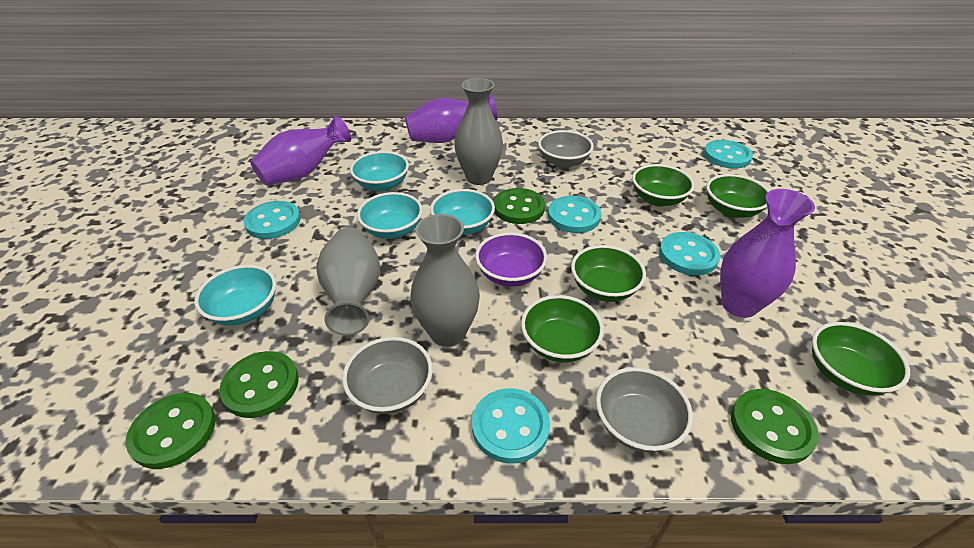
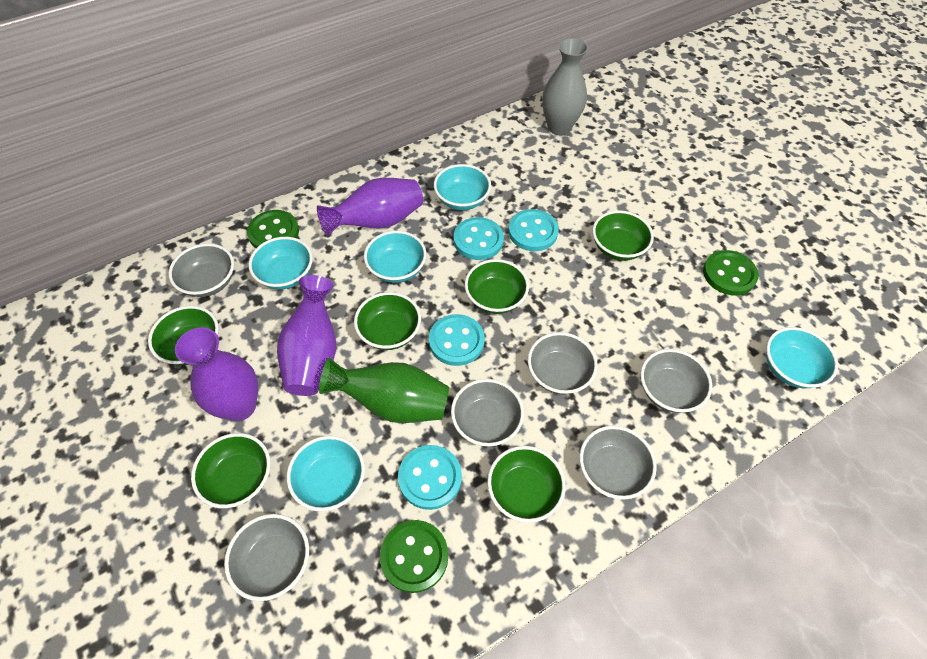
green bowl: [521,295,604,362] [571,245,646,302] [632,164,695,206] [706,174,769,218] [812,322,910,396] = 5 -> [148,306,219,365] [191,433,270,508] [354,292,421,350] [465,259,529,314] [487,446,566,523] [592,210,654,261] = 6
green button: [126,393,216,469] [219,351,299,418] [494,188,545,224] [731,389,819,464] = 4 -> [247,210,299,248] [380,520,448,593] [703,250,758,296] = 3
green vase: none = 0 -> [319,358,450,423] = 1
grey bowl: [342,337,433,414] [538,130,594,168] [596,367,693,453] = 3 -> [169,243,234,297] [224,514,309,601] [451,379,524,446] [528,332,598,394] [579,426,657,500] [640,349,712,413] = 6
grey vase: [316,228,380,335] [410,214,480,347] [454,78,503,185] = 3 -> [542,38,588,135] = 1
purple bowl: [475,232,547,287] = 1 -> none = 0
turquoise bowl: [194,265,276,326] [350,151,409,192] [357,192,423,239] [430,189,495,235] = 4 -> [249,237,313,290] [287,436,365,511] [364,231,426,283] [434,164,491,210] [766,327,838,388] = 5
turquoise button: [243,201,301,239] [472,388,550,464] [548,196,601,233] [659,232,720,275] [704,140,753,169] = 5 -> [398,445,462,510] [429,314,485,366] [454,217,504,260] [509,209,559,251] = 4

